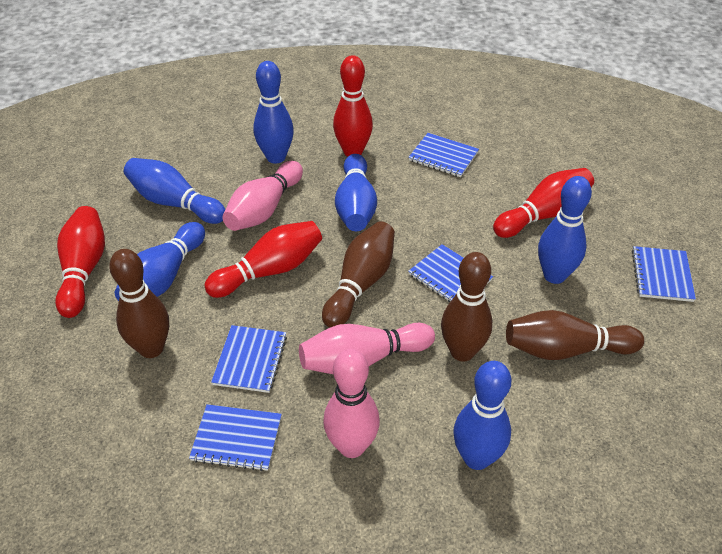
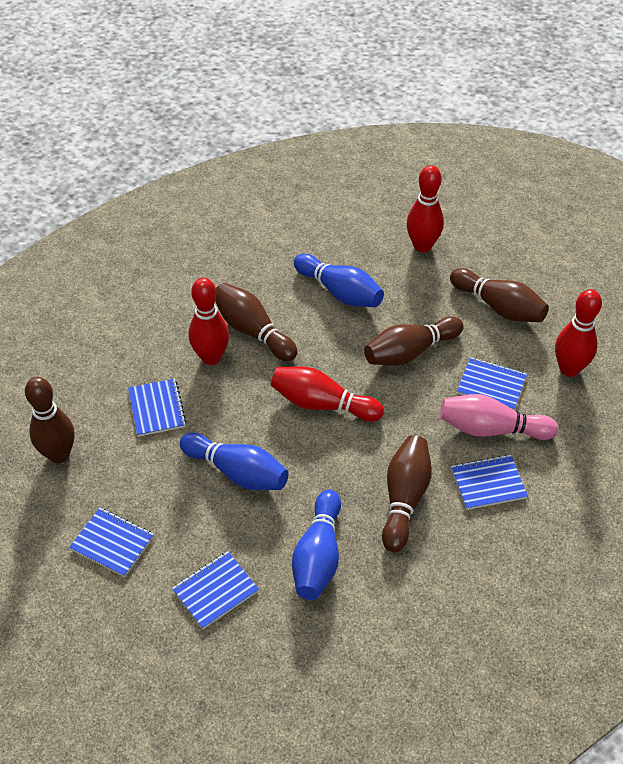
blue bowling pin: [115,222,205,301] [124,158,225,224] [253,61,294,164] [335,154,377,231] [453,361,511,470] [538,176,592,284] = 6 -> [180,433,289,490] [292,489,341,600] [294,254,384,307] = 3
brown bowling pin: [109,249,169,358] [322,221,395,328] [441,252,492,362] [506,310,644,360] = 4 -> [25,377,75,463] [215,283,298,361] [364,316,463,366] [382,435,432,552] [450,268,549,322] = 5
pink bowling pin: [222,161,303,231] [299,323,435,374] [323,349,380,458] = 3 -> [440,394,558,440] = 1

